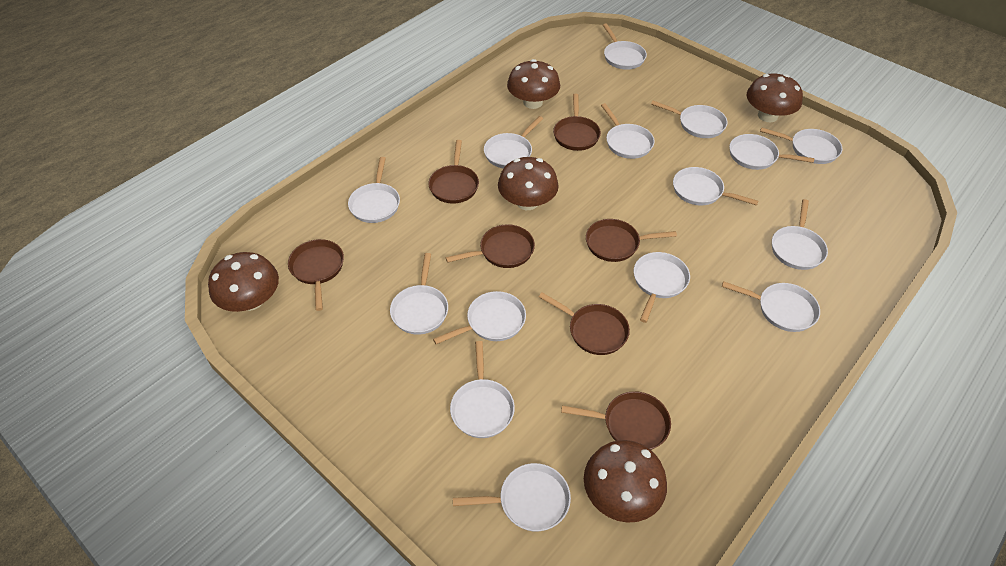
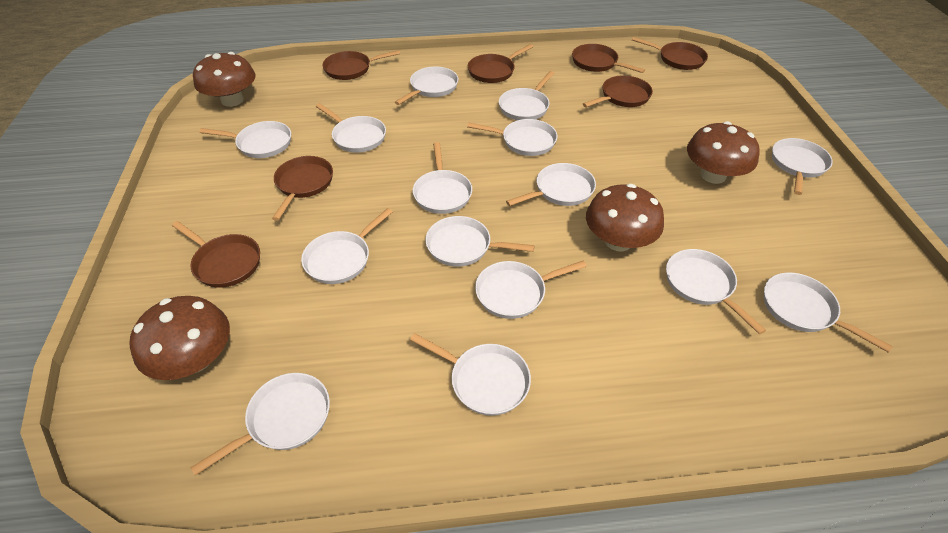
brown mushroom: [208,252,279,312] [498,157,559,210] [507,59,560,109] [584,440,667,523] [747,74,803,122] = 5 -> [129,296,230,380] [193,52,256,107] [586,184,664,252] [687,121,760,184] = 4

